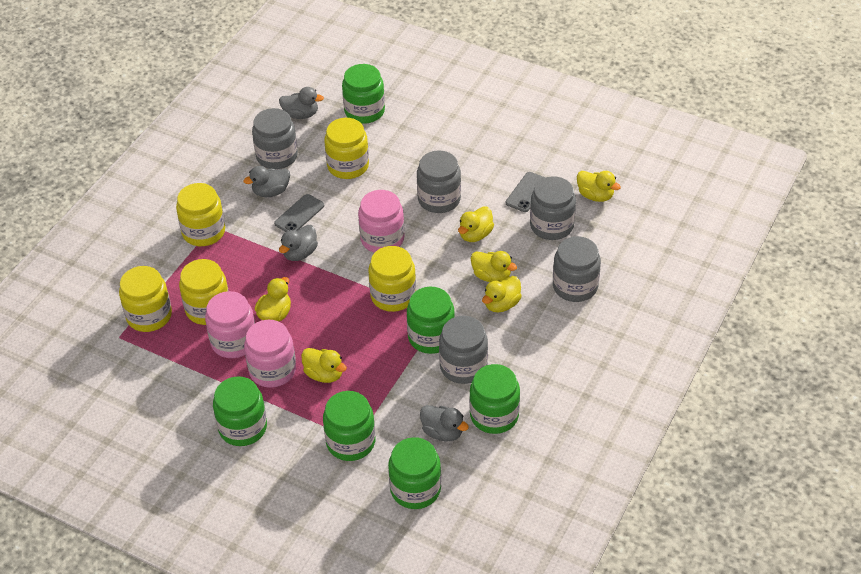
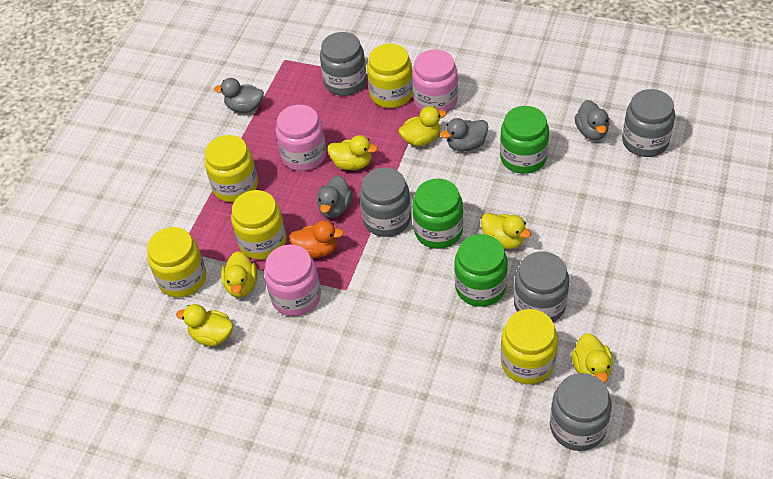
green jar: [213,376,267,446] [323,391,375,461] [342,64,385,124] [388,437,441,509] [407,287,455,354] [470,364,520,434] = 6 -> [412,179,463,249] [454,234,508,307] [500,106,549,174] = 3
grey phone: [274,194,324,232] [506,172,546,212] = 2 -> none = 0
orange duck: none = 0 -> [289,220,344,258] = 1

